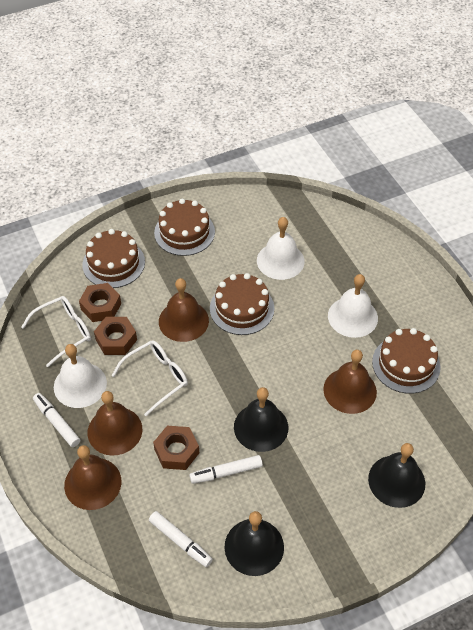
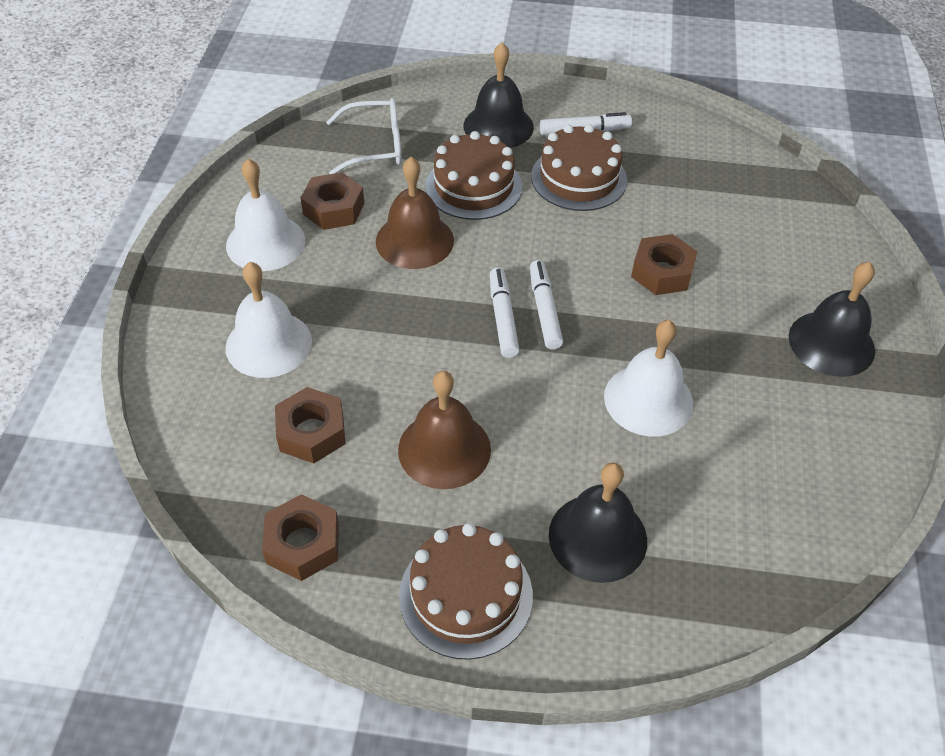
brown bell: [64,445,121,510] [88,391,142,456] [159,278,209,342] [323,350,377,414] = 4 -> [376,157,454,269] [398,371,491,489] = 2
brown cake: [82,229,145,288] [154,199,215,256] [210,273,275,335] [372,328,441,394] = 4 -> [399,523,533,660] [426,131,522,220] [531,124,627,211] = 3
brown nut: [79,283,121,322] [94,317,137,355] [153,426,199,470] = 3 -> [262,494,339,581] [275,387,346,463] [301,172,364,230] [631,234,698,295] = 4
white glasses: [21,296,91,367] [112,340,188,416] = 2 -> [326,98,402,174] = 1

